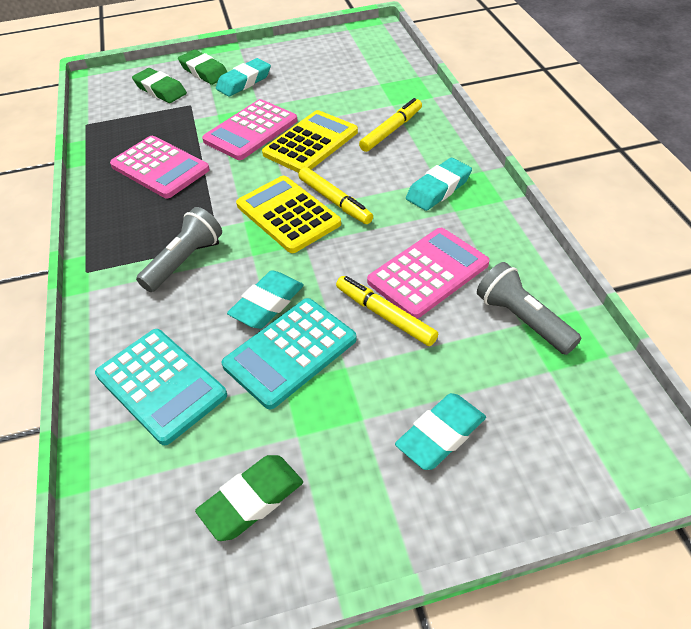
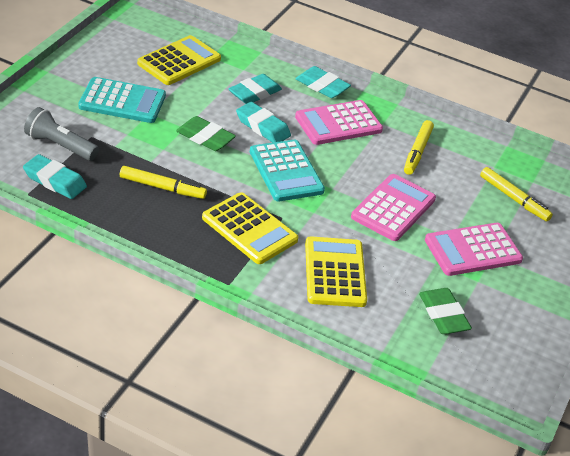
green eraser: [132,68,187,103] [178,50,227,85] [195,455,303,541] = 3 -> [176,116,236,151] [419,288,472,334] = 2
grey flashlight: [136,207,222,292] [477,262,581,355] = 2 -> [24,107,99,161] = 1
yellow calculator: [236,176,341,253] [262,110,358,173] = 2 -> [137,35,221,85] [202,192,298,264] [305,237,367,307] = 3

